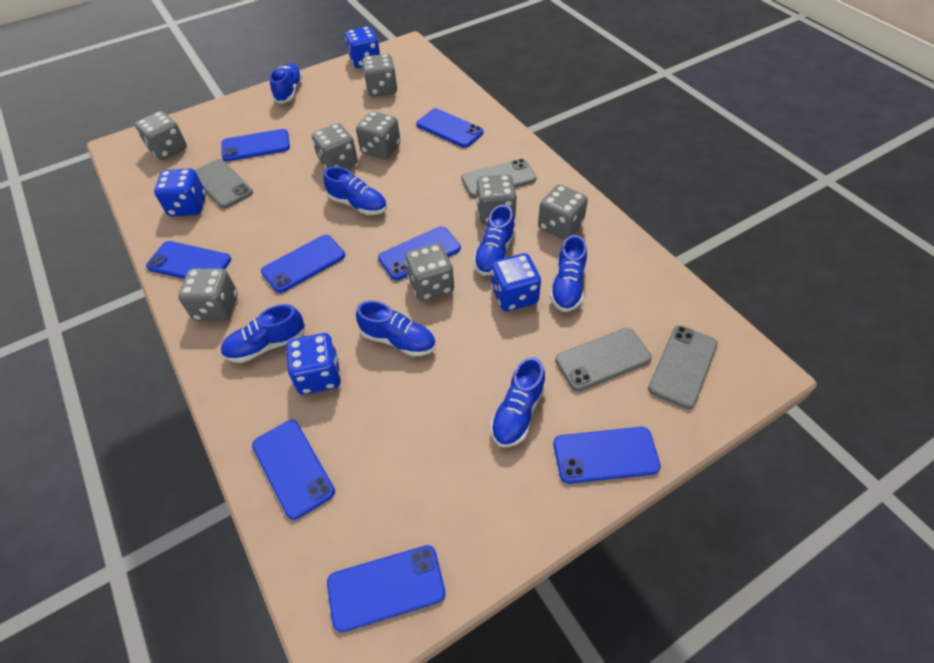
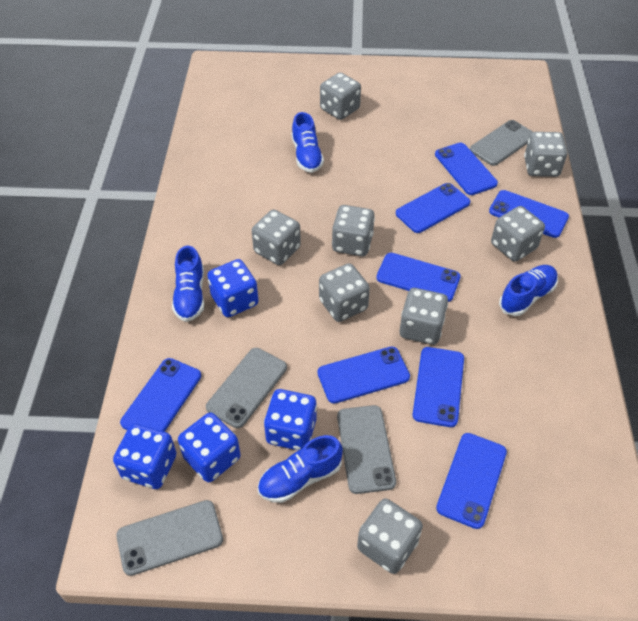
blue shoe: [221,304,305,363] [269,63,303,104] [323,167,387,215] [356,300,436,357] [473,205,515,276] [491,357,546,447] [550,235,587,312] = 7 -> [172,245,204,322] [258,435,343,503] [291,112,324,173] [499,265,558,316] = 4

